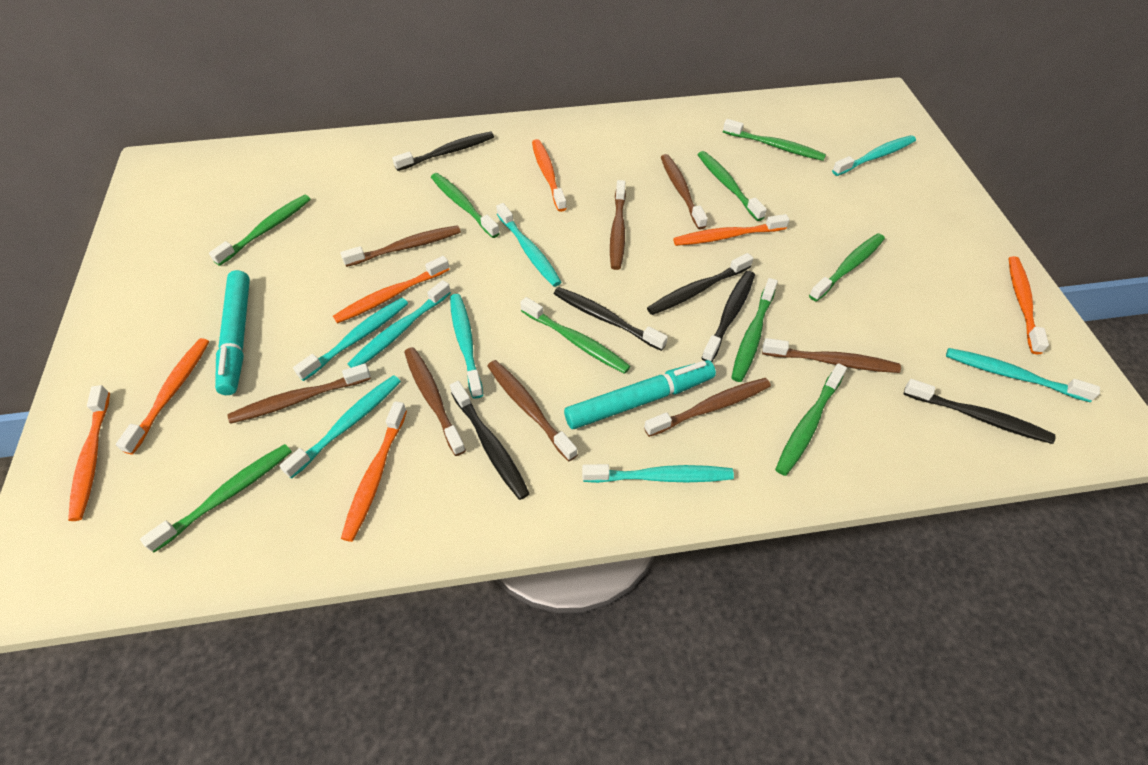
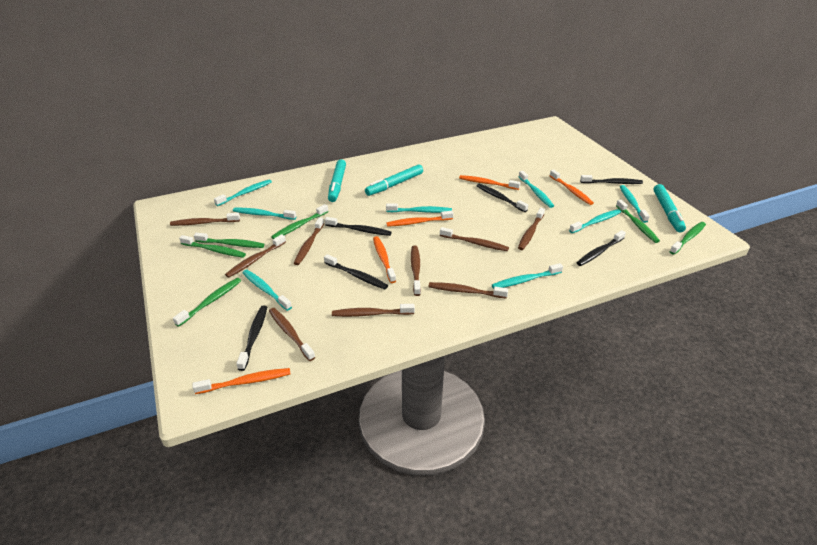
brown toothbrush: [228,363,371,424] [340,225,461,267] [404,347,466,456] [488,360,578,461] [610,180,626,270] [644,378,771,437] [661,154,708,230] [762,338,901,373] = 8 -> [170,213,240,226] [225,234,286,278] [269,308,315,361] [294,217,324,265] [332,304,415,317] [411,245,421,296] [429,282,508,299] [440,227,509,251] [518,208,545,250] = 9
green toothbrush: [140,444,292,552] [209,195,311,266] [431,173,500,238] [520,297,631,374] [698,151,767,221] [723,119,826,161] [731,278,778,382] [775,363,847,476] [809,233,885,302] = 9 -> [173,278,241,327] [179,235,246,258] [194,233,264,248] [271,204,329,239] [616,200,660,243] [670,222,706,255] = 6
orange toothbrush: [68,385,110,521] [116,338,209,455] [333,256,450,324] [341,401,407,542] [532,139,567,212] [673,214,789,246] [1008,256,1049,354] = 7 -> [192,368,291,394] [373,236,396,283] [386,211,453,227] [459,175,520,190] [550,170,594,205] = 5
turquoise marker: [215,270,250,395] [564,360,716,429] = 2 -> [328,159,346,202] [365,164,423,196] [653,184,686,232] = 3

